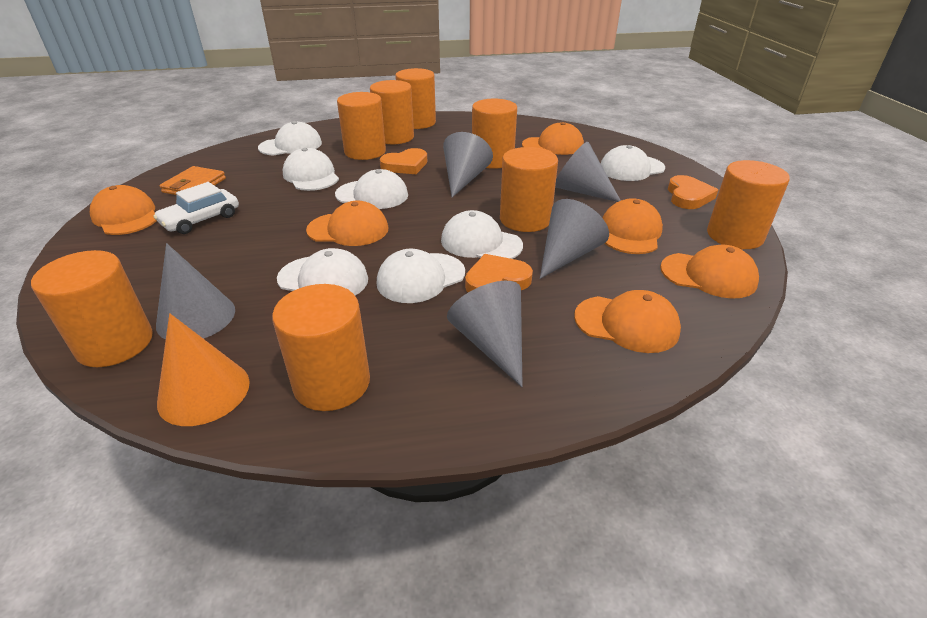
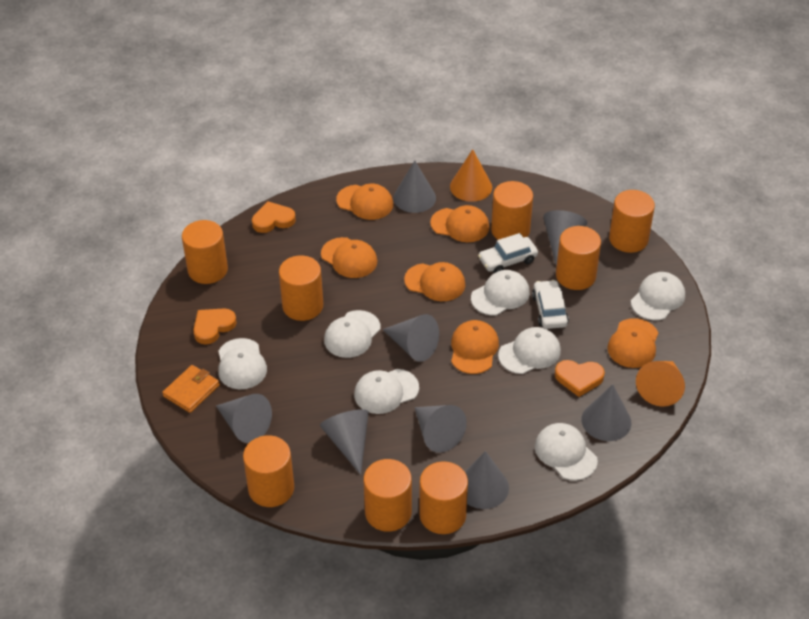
grey cone: [156,243,235,340] [443,132,493,197] [447,281,523,387] [540,199,609,279] [555,141,621,202] = 5 -> [216,394,272,443] [320,409,369,475] [383,314,439,362] [393,160,436,213] [414,405,467,453] [465,451,509,509] [543,210,587,267] [582,384,631,441] = 8
orange cone: [157,313,250,426] = 1 -> [450,149,492,202] [636,361,685,407] = 2
white car: [153,182,239,234] = 1 -> [478,233,538,273] [532,280,569,329] = 2

